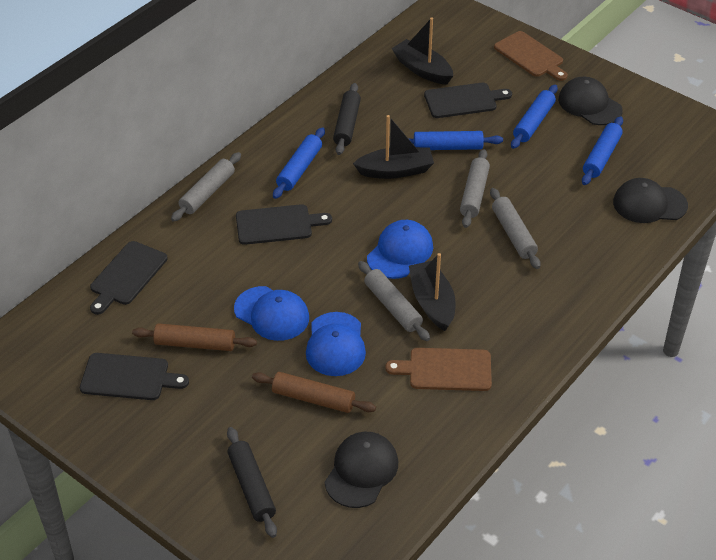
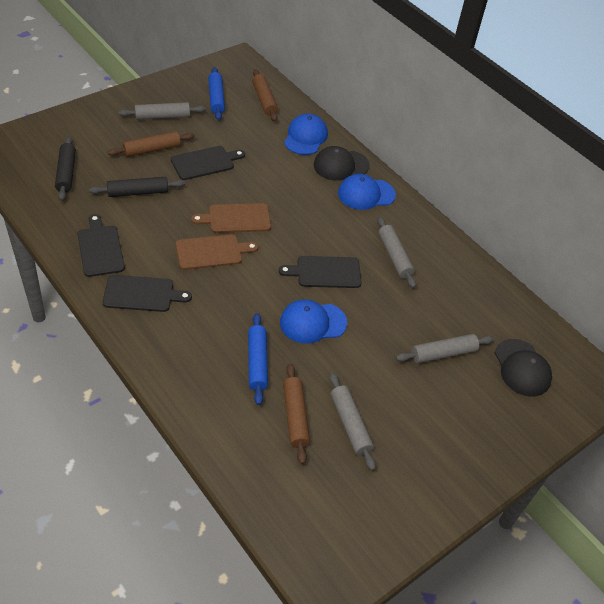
black boat: [353,115,434,179] [392,18,453,85] [409,253,456,331] = 3 -> none = 0
black cap: [325,432,398,508] [558,77,623,125] [613,178,688,223] = 3 -> [314,146,370,181] [495,339,552,397] = 2
blue rolling pin: [273,127,325,199] [408,131,503,150] [511,84,558,149] [582,116,623,185] = 4 -> [208,67,225,120] [248,313,268,405] = 2
brown rolling pin: [132,323,257,351] [252,372,376,413] = 2 -> [108,131,195,157] [252,69,278,121] [283,363,310,464] = 3

